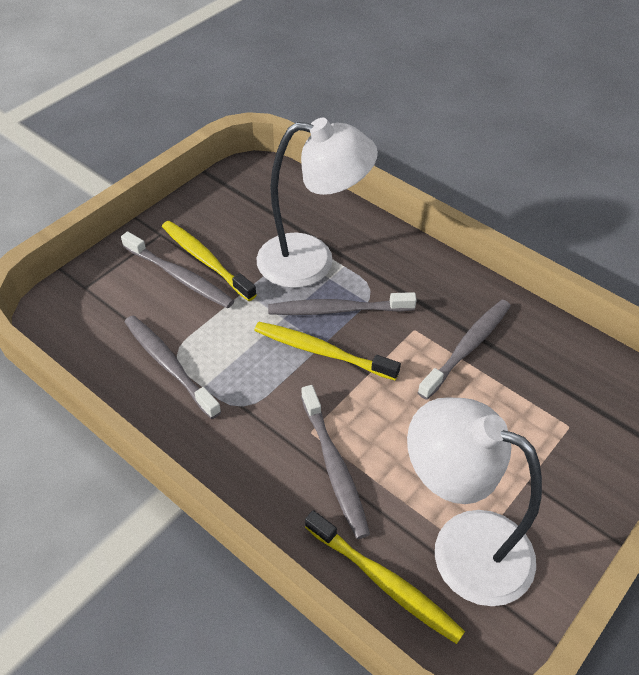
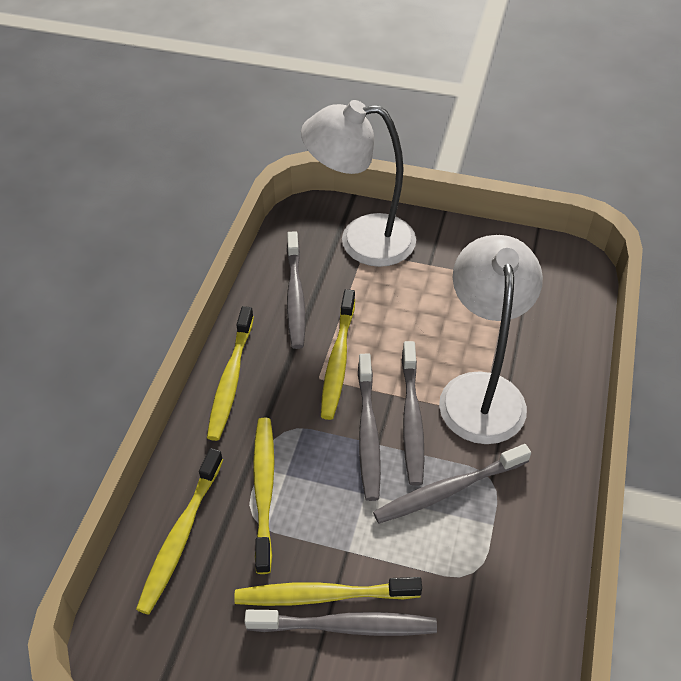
yellow toothbrush: [162,221,257,301] [254,322,401,380] [305,510,465,644] = 3 -> [136,448,223,615] [207,306,254,441] [234,577,422,606] [253,418,274,574] [321,289,355,420] = 5

